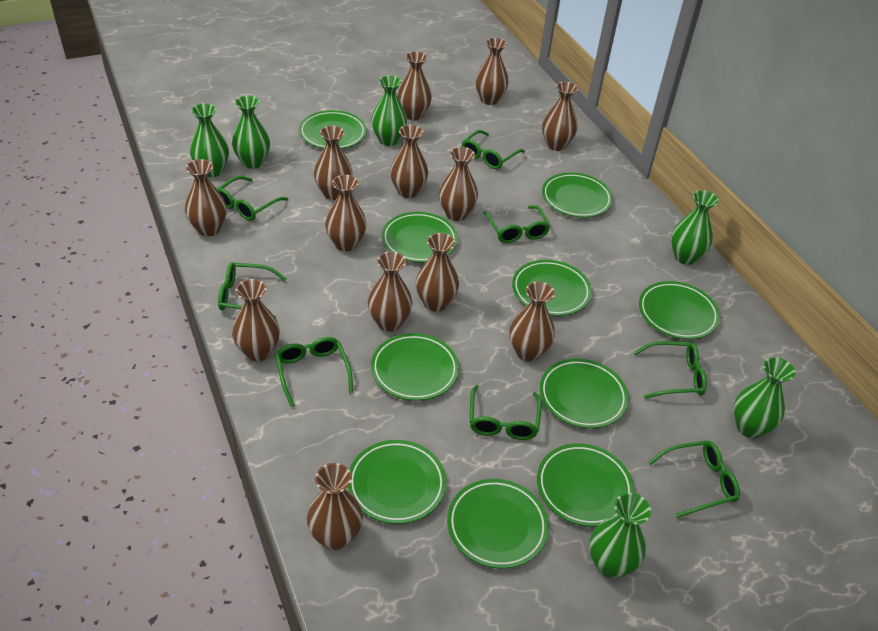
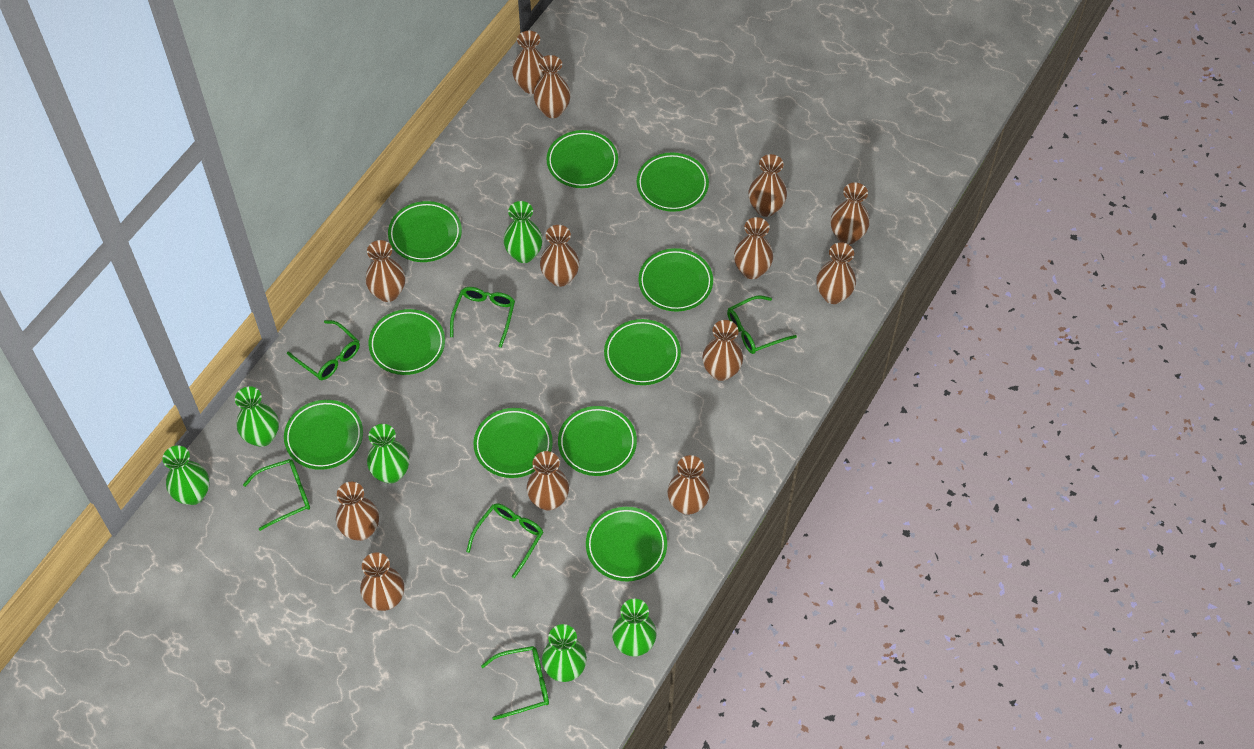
green glasses: [217,176,288,221] [218,262,286,318] [275,337,353,407] [462,130,525,169] [470,385,542,440] [483,205,550,243] [633,341,707,399] [648,440,740,518] = 8 -> [243,459,310,531] [287,320,360,380] [450,287,515,348] [466,503,543,578] [481,646,549,720] [727,295,797,354] = 6

